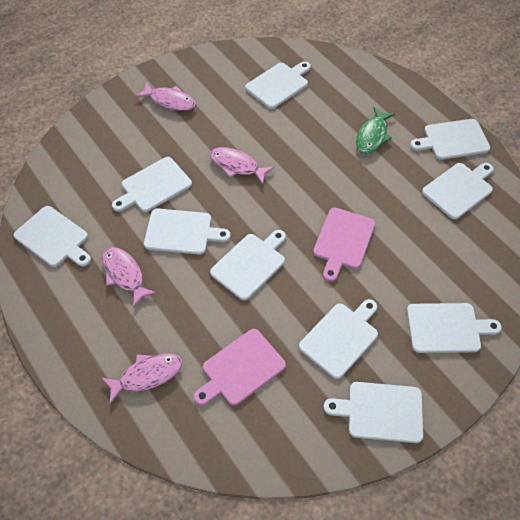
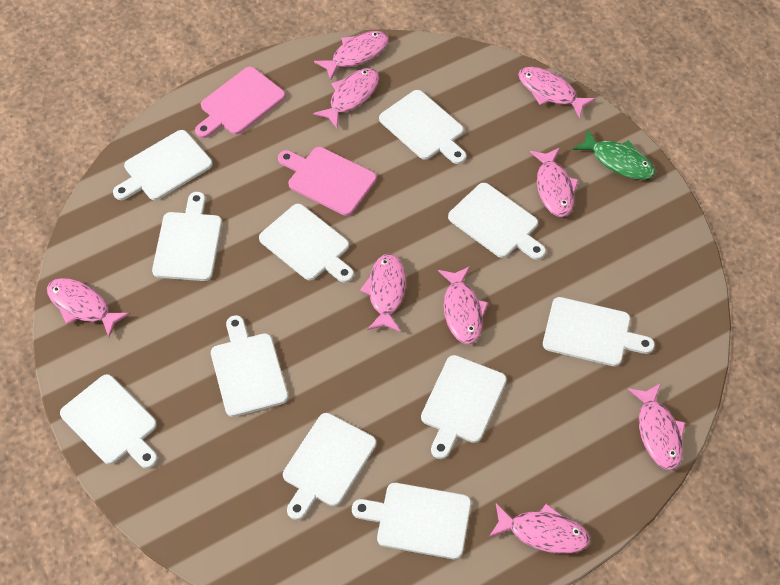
pink fish: [102,247,157,308] [102,353,182,404] [135,82,196,111] [210,147,274,184] = 4 -> [47,278,130,337] [313,68,379,128] [314,31,389,81] [360,253,406,332] [438,266,488,344] [489,503,590,554] [518,67,596,118] [530,147,579,217] [628,383,685,470] = 9
white cutting board: [14,206,91,267] [112,157,192,212] [144,209,230,254] [210,230,286,300] [245,61,311,109] [299,299,378,379] [323,382,423,443] [407,303,502,353] [410,119,490,160] [422,163,494,219] = 10 -> [60,374,158,469] [113,130,212,200] [152,192,222,281] [211,315,288,417] [259,204,354,283] [283,413,376,520] [352,483,471,559] [379,90,467,164] [421,355,507,459] [448,183,546,260] [543,297,655,366] = 11

